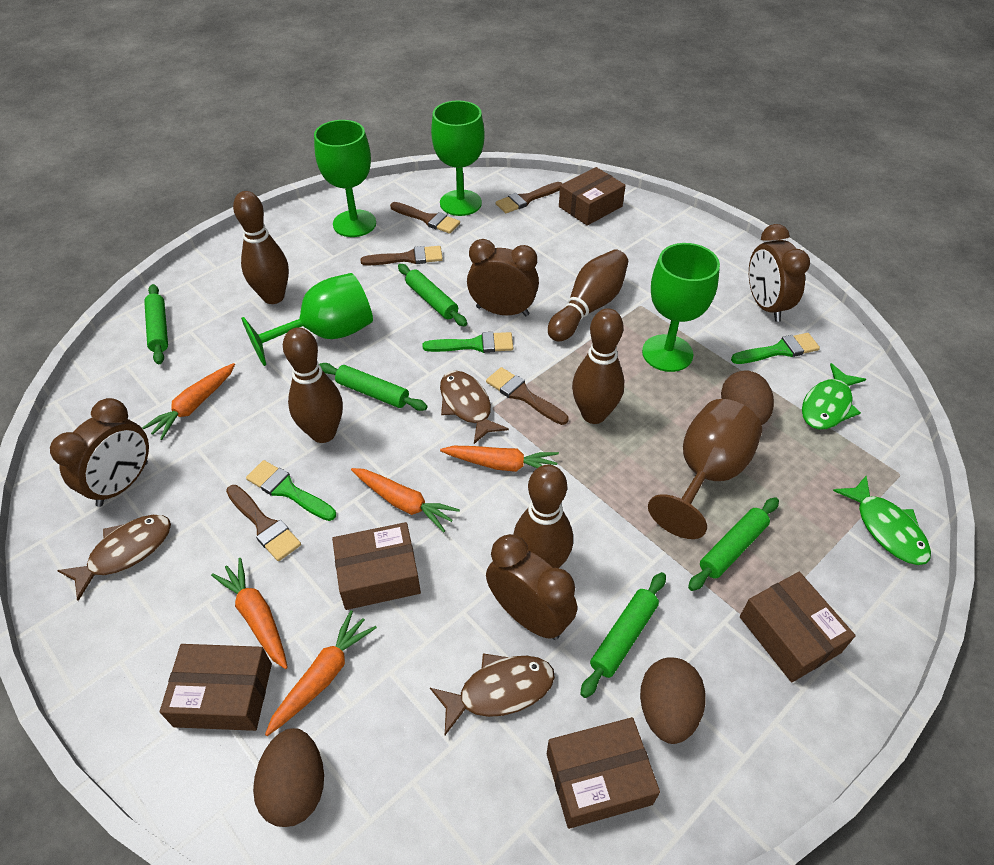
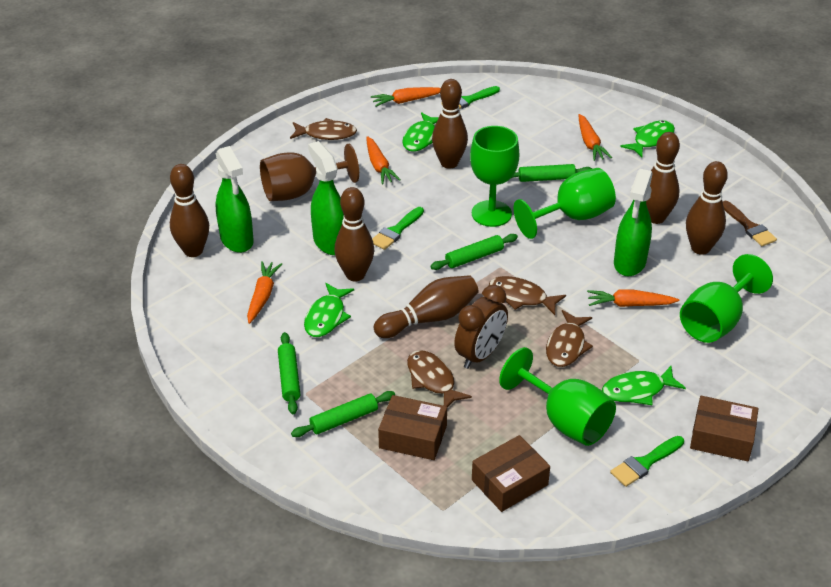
brown bowling pin: [233,191,289,304] [283,327,343,443] [513,464,573,568] [548,249,628,342] [572,308,624,424] = 5 -> [170,164,209,257] [335,187,374,281] [374,275,479,338] [432,79,468,169] [646,132,680,224] [686,161,728,255] = 6
brown box: [160,644,272,731] [332,522,421,610] [547,717,660,829] [559,167,626,226] [740,572,856,682] = 5 -> [378,395,447,460] [472,435,550,512] [690,396,758,461] = 3
brown brush: [226,485,301,561] [360,246,443,266] [390,202,460,234] [486,367,568,425] [496,182,562,213] = 5 -> [722,201,777,246] = 1
brown clock: [50,398,149,507] [467,239,539,316] [486,534,577,640] [749,224,810,322] = 4 -> [454,285,508,369] = 1
brown egg: [253,728,324,827] [640,657,706,744] [721,371,774,425] = 3 -> none = 0
brown fish: [57,515,171,601] [430,653,555,735] [440,371,509,444] = 3 -> [290,118,357,140] [407,350,472,407] [489,276,566,315] [546,310,593,367] = 4
green fish: [802,363,866,430] [833,475,931,565] = 2 -> [304,283,354,337] [402,112,439,152] [602,366,686,405] [620,120,675,157] = 4
green rolling pin: [144,284,168,364] [319,363,428,411] [398,264,467,327] [580,572,666,698] [688,497,779,591] = 5 -> [278,332,300,414] [291,391,395,437] [430,234,518,270] [512,164,593,182] = 4
green spray bottle: none = 0 -> [216,146,254,253] [308,141,344,255] [614,169,653,276] = 3

